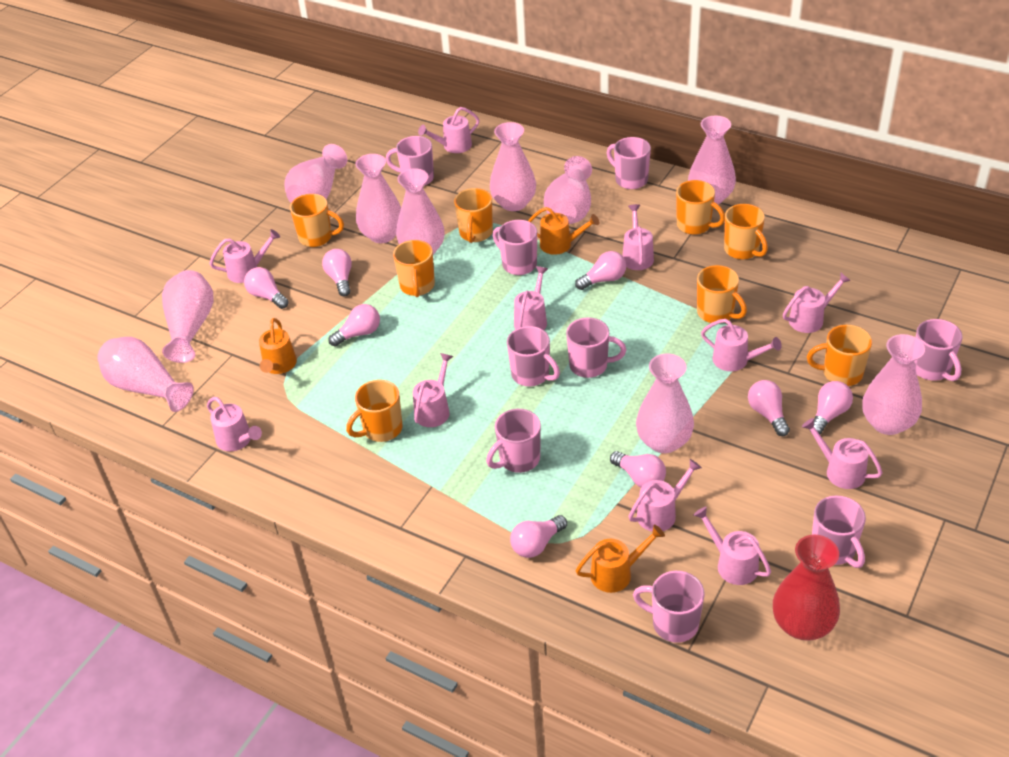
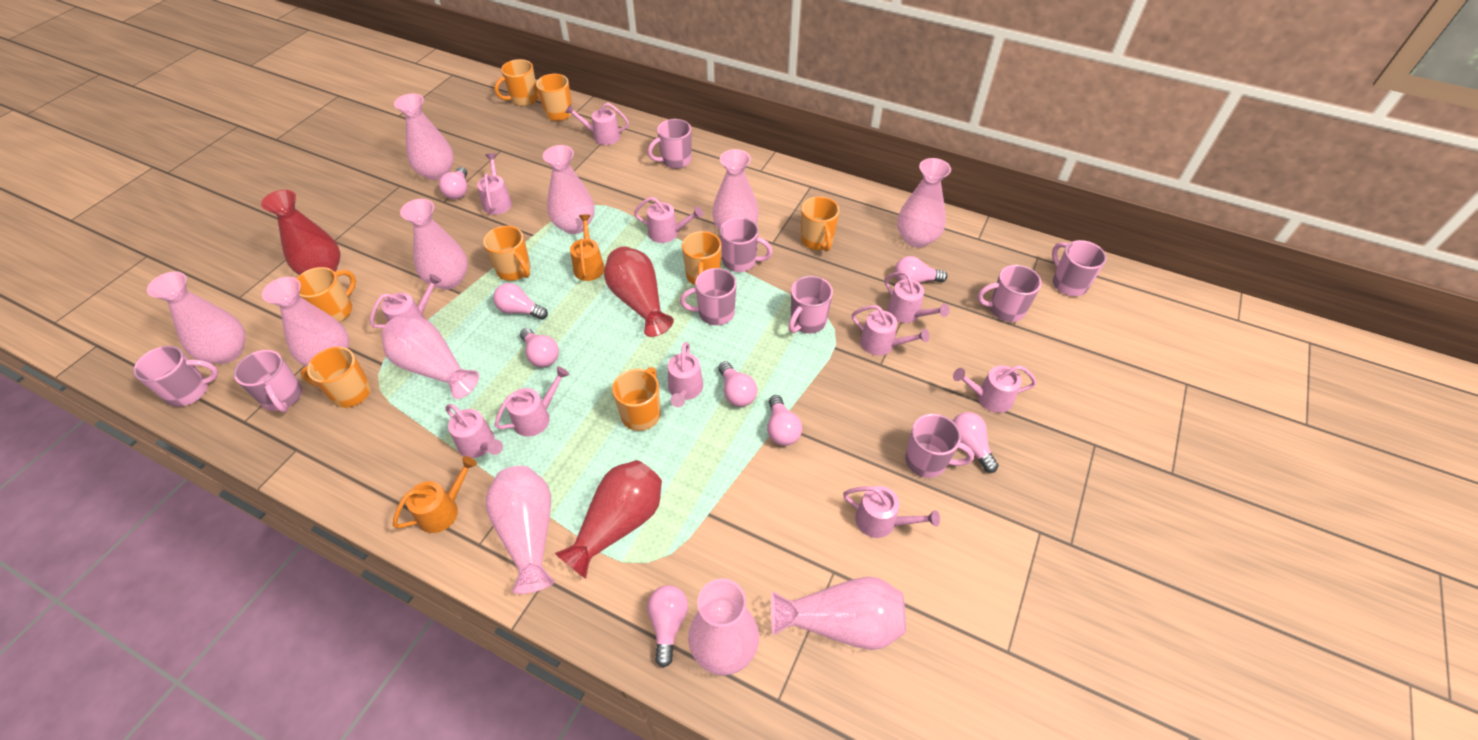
orange watering can: [259,318,297,374] [528,207,599,255] [576,525,665,593] = 3 -> [393,456,477,533] [570,215,605,281] = 2
pink vase: [97,337,194,412] [162,270,214,363] [285,144,347,203] [355,154,401,243] [396,168,445,255] [490,122,536,211] [544,156,592,224] [636,354,694,453] [688,116,736,204] [862,334,925,435] = 10 -> [147,271,245,364] [262,277,349,366] [381,316,479,399] [394,94,454,180] [400,199,468,290] [486,466,555,594] [543,145,594,234] [688,578,759,675] [712,149,759,230] [771,577,906,650] [897,158,951,248] = 11
red vase: [773,535,840,641] = 1 -> [261,190,340,275] [555,460,662,579] [604,247,674,337] = 3

